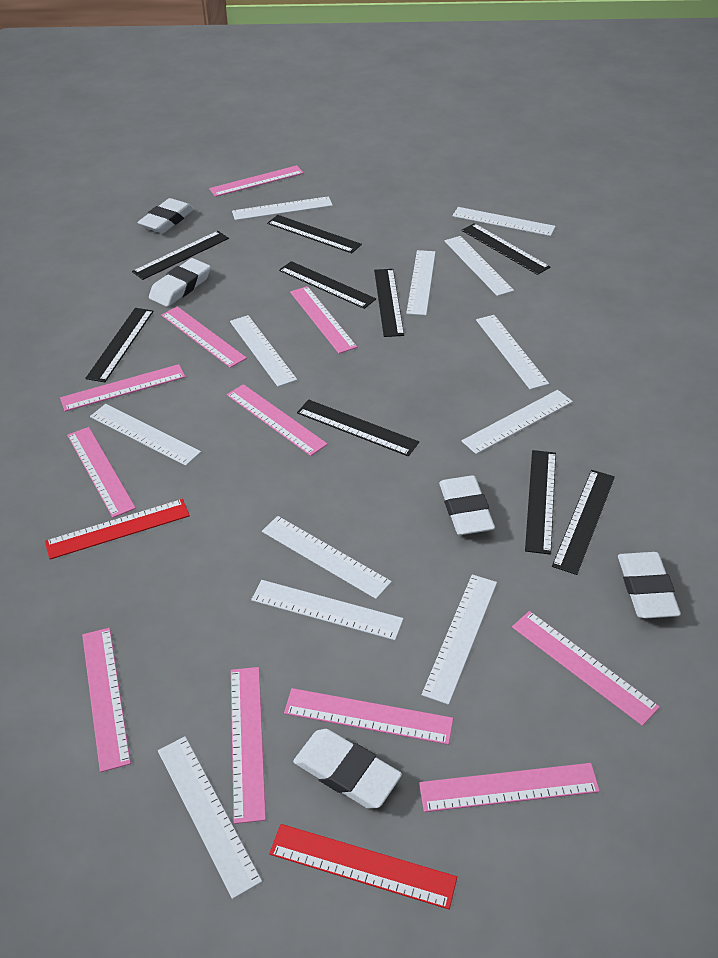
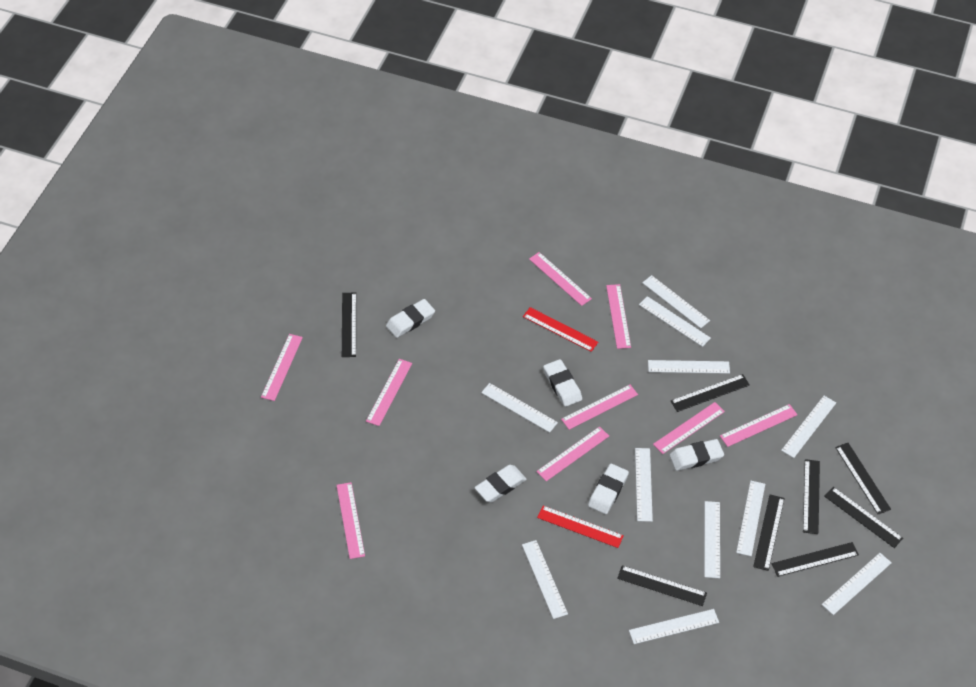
black ruler: [85,308,153,382] [132,231,229,280] [267,215,362,253] [279,261,376,309] [297,400,419,456] [374,269,404,337] [461,223,550,275] [525,450,556,555] [552,470,615,575] = 9 -> [342,293,356,357] [617,565,707,606] [671,374,750,412] [753,494,785,571] [772,542,859,577] [803,459,820,534] [824,487,903,548] [835,443,891,514] = 8
pink ruler: [60,364,185,412] [67,427,136,518] [82,628,131,772] [161,306,247,368] [209,165,304,197] [227,384,328,456] [231,667,266,824] [284,688,453,745] [290,286,357,354] [419,763,600,812] [512,611,660,726] = 11 -> [261,334,303,401] [337,482,365,559] [366,359,412,426] [529,252,592,306] [536,426,609,481] [561,385,638,430] [606,284,631,349] [653,402,725,454] [720,404,798,447] = 9
white ruler: [90,404,201,466] [158,736,262,899] [230,315,297,387] [232,196,333,221] [251,580,404,640] [262,516,392,599] [406,250,436,316] [422,575,497,705] [444,236,514,296] [453,207,556,236] [462,390,573,454] [476,315,549,390] = 12 -> [481,383,558,433] [522,540,568,619] [629,609,719,644] [635,448,653,522] [639,296,711,347] [642,275,710,328] [648,360,730,374] [704,501,720,579] [736,481,765,556] [781,396,836,458] [822,553,892,615] = 11

